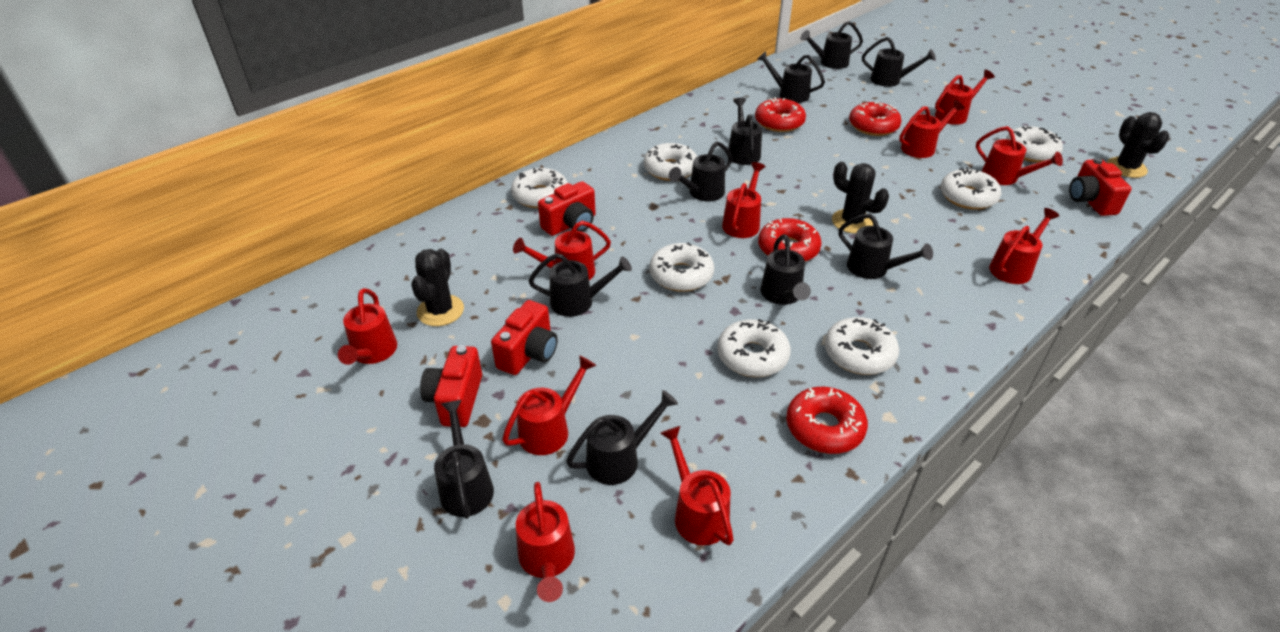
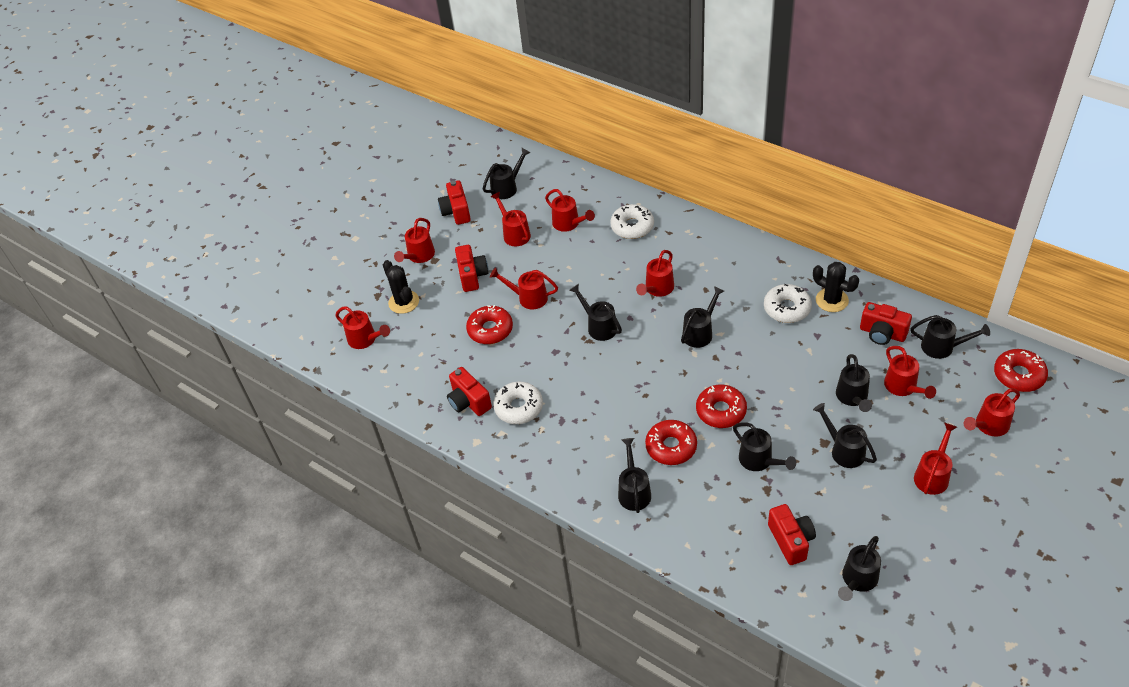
black cactus: [411,249,464,326] [832,162,889,234] [1107,112,1169,178] = 3 -> [383,260,419,314] [813,262,859,312] = 2
black watering can: [434,400,494,519] [529,253,632,317] [566,390,678,485] [669,141,732,202] [728,97,762,165] [757,51,825,103] [760,234,811,305] [800,21,863,69] [838,213,933,279] [862,37,936,87] = 10 -> [482,147,530,199] [569,284,622,341] [618,438,651,513] [681,286,724,348] [733,423,796,471] [813,403,877,468] [836,354,872,412] [838,536,881,601] [910,315,990,359] = 9
red camera: [420,345,482,427] [491,300,558,375] [538,181,596,236] [1069,158,1132,216] = 4 -> [438,180,471,225] [447,367,492,416] [455,245,488,292] [768,504,816,565] [860,302,912,345] = 5
red watering can: [338,288,397,365] [502,355,596,455] [513,221,611,280] [516,482,575,602] [660,426,734,545] [722,162,766,238] [899,100,965,158] [935,69,995,125] [976,126,1063,185] [989,208,1059,284] = 10 -> [335,306,390,349] [394,218,435,263] [490,192,531,247] [490,268,558,310] [545,189,595,232] [636,250,674,297] [884,346,936,399] [914,422,957,495] [964,388,1020,437] = 9
white donut: [511,168,568,208] [644,143,697,181] [650,242,714,292] [717,319,791,377] [824,317,899,375] [941,167,1001,210] [1006,126,1063,163] = 7 -> [493,382,543,424] [610,204,654,239] [764,284,812,323] = 3

